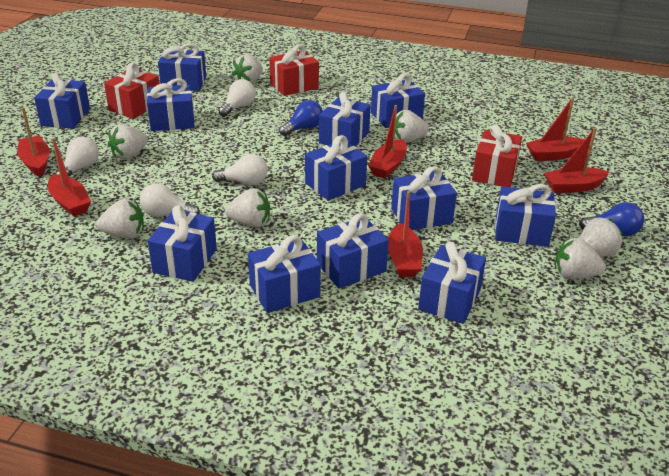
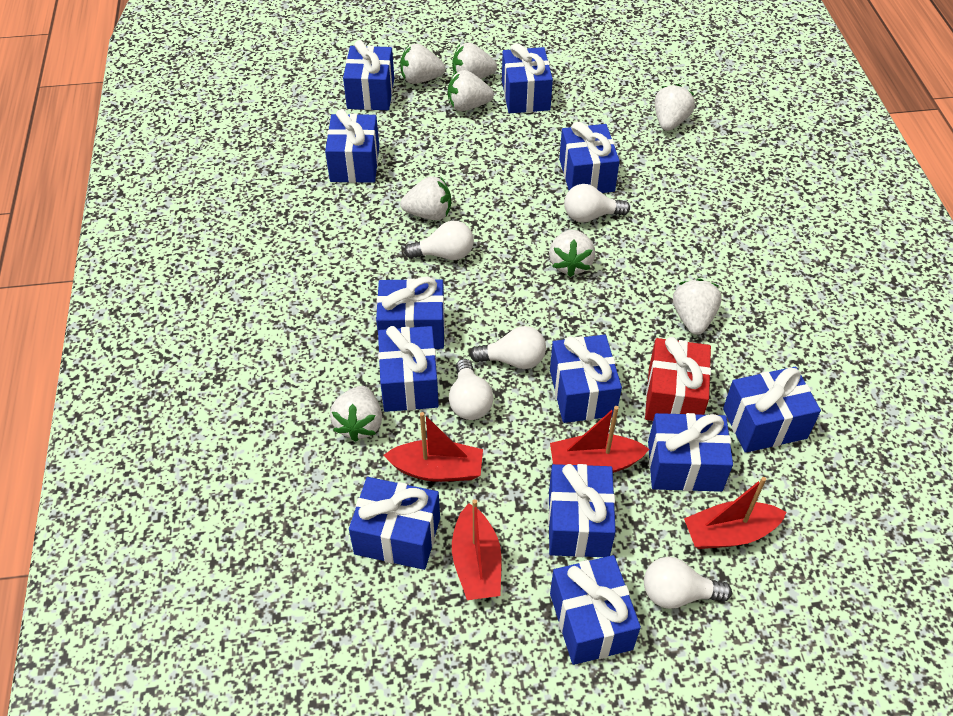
blue light bulb: [279,100,323,136] [579,202,644,236] = 2 -> none = 0
red boat: [17,107,50,177] [48,138,91,217] [368,105,407,179] [388,191,423,277] [526,98,585,161] [544,128,609,193] = 6 -> [384,412,483,482] [452,499,502,600] [550,406,649,473] [684,477,787,549] = 4
red gift: [104,63,159,119] [269,45,319,96] [472,124,522,187] = 3 -> [645,337,711,421] = 1
white light bulb: [56,137,99,176] [140,183,200,217] [212,154,268,185] [218,79,256,117] = 4 -> [404,221,474,260] [449,359,493,420] [470,326,546,369] [564,184,630,222] [644,557,732,609] = 5
white strawberry: [96,198,144,238] [108,124,148,159] [225,188,270,228] [232,55,263,83] [395,110,429,143] [555,238,606,279] [579,217,623,257] = 7 -> [330,386,382,442] [400,44,446,84] [400,176,451,220] [448,70,494,111] [452,42,497,79] [549,230,595,277] [654,84,695,131] [673,279,722,335] = 8

